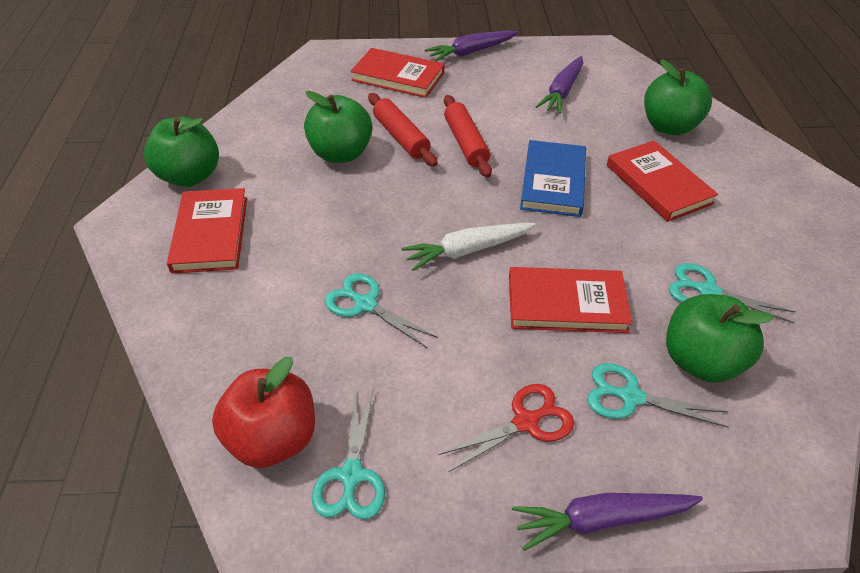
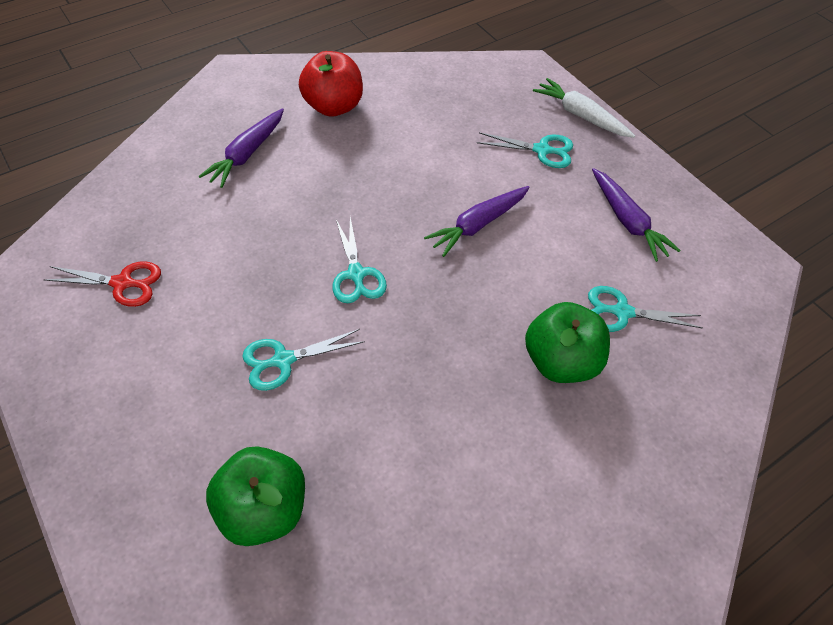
blue book: [520,140,586,217] = 1 -> none = 0
green apple: [144,117,219,187] [304,91,372,163] [644,59,712,135] [666,294,774,383] = 4 -> [206,446,305,546] [525,302,610,383] = 2
red book: [167,188,247,274] [350,48,444,98] [509,267,632,333] [607,140,718,222] = 4 -> none = 0
red rolling pin: [368,93,438,167] [444,95,492,178] = 2 -> none = 0

